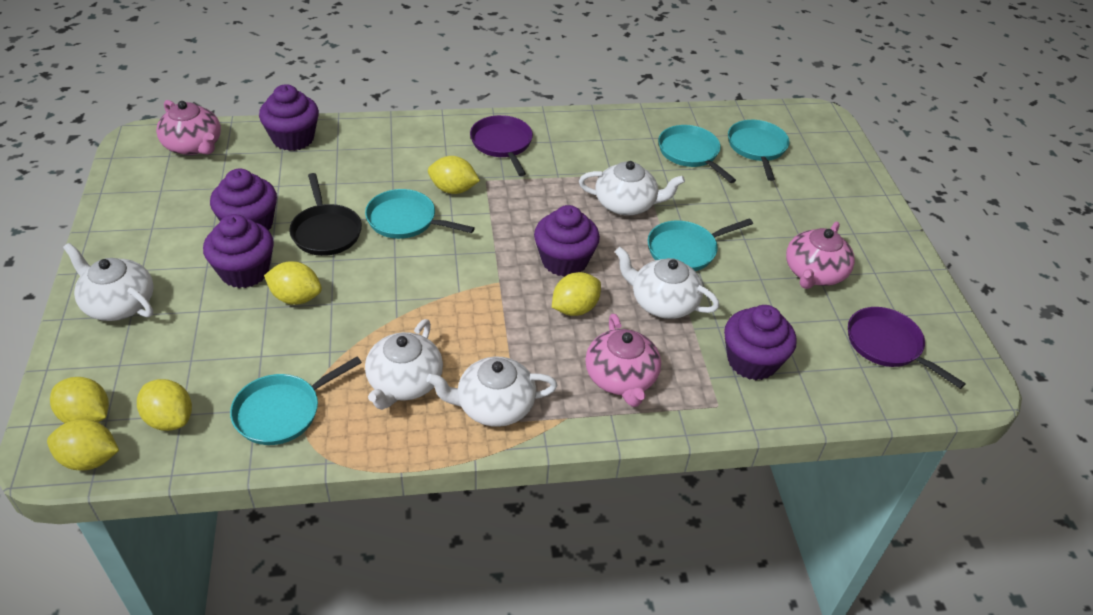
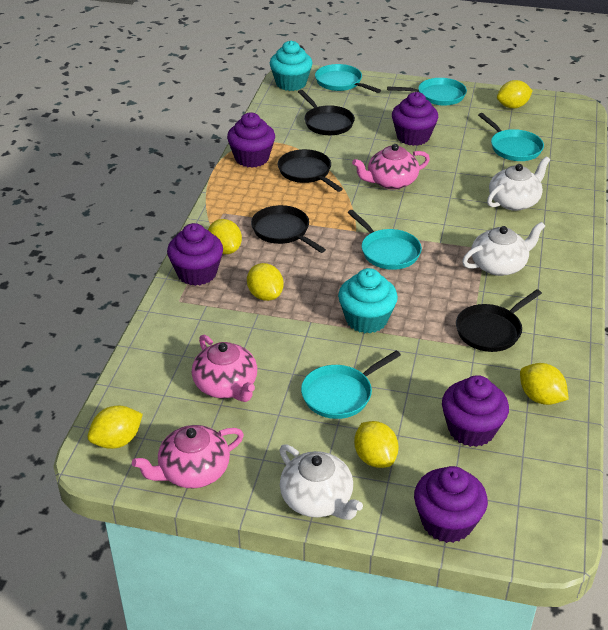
black pan: [289,173,362,256] = 1 -> [251,205,326,253] [278,149,343,192] [298,90,355,135] [456,289,542,352] = 4
purple pan: [470,115,533,176] [848,307,966,389] = 2 -> none = 0
turquoise cupcake: none = 0 -> [270,41,312,91] [338,268,398,333] = 2
white teapot: [63,243,154,321] [365,319,443,410] [427,357,557,427] [579,161,685,216] [615,247,719,319] = 5 -> [279,444,363,520] [462,222,545,276] [487,156,550,211] = 3

